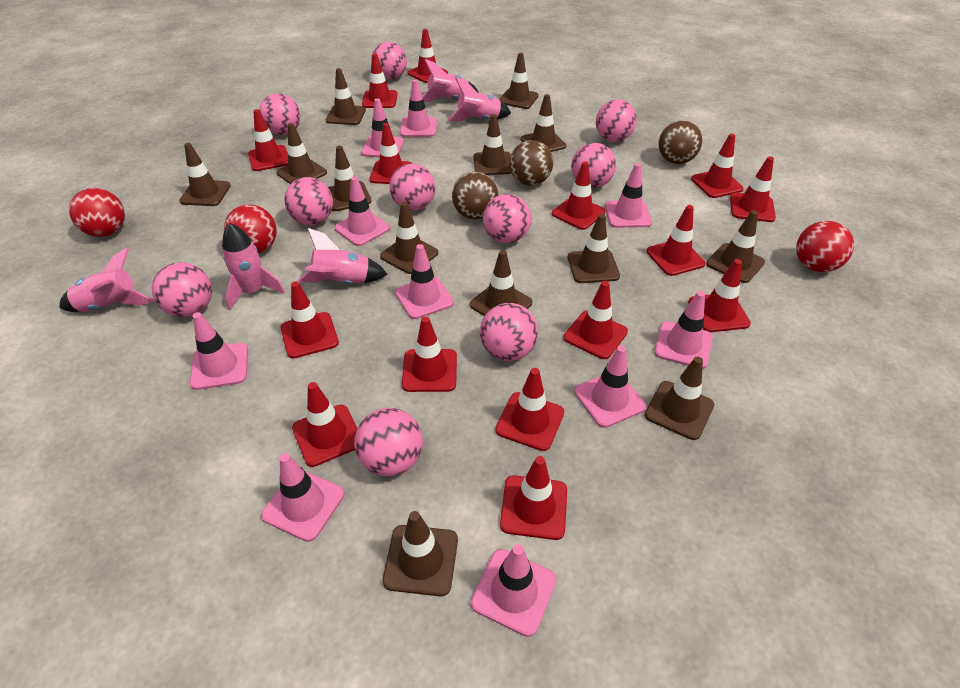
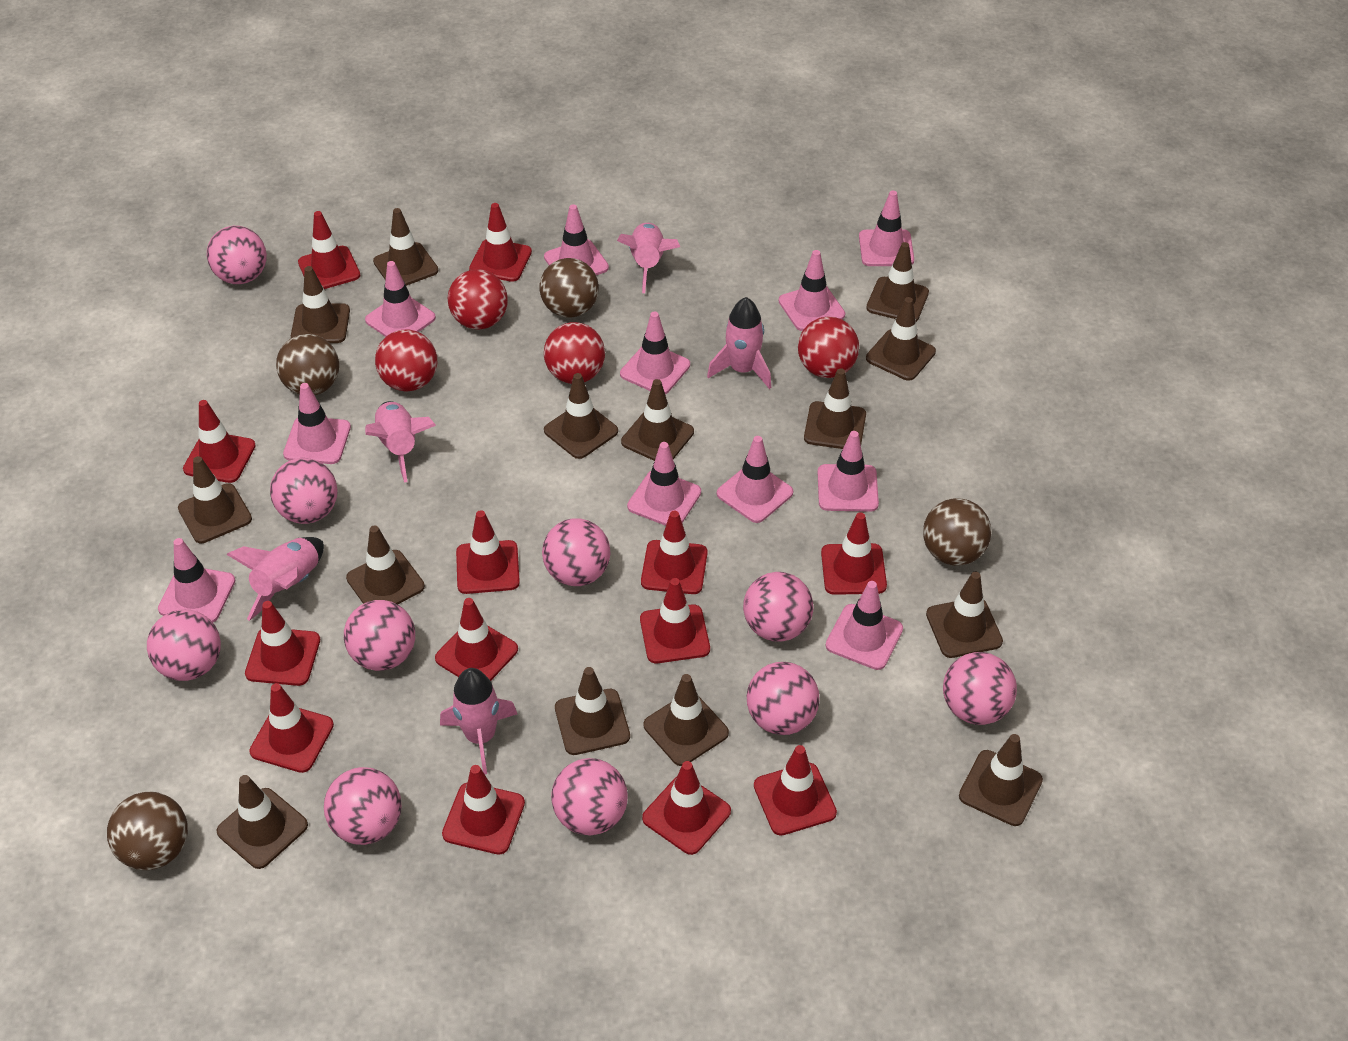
brown ball: [452,172,498,219] [509,140,553,186] [658,120,702,164] = 3 -> [107,792,188,870] [276,334,339,395] [539,258,599,318] [923,498,991,565] = 4
brown traffic cone: [179,143,231,206] [276,123,327,184] [326,68,366,125] [328,146,372,211] [380,202,438,274] [383,511,458,596] [470,250,532,316] [474,114,511,175] [499,53,539,109] [521,94,566,152] [568,214,620,283] [645,357,714,440] [706,210,765,283] = 13 -> [178,456,252,543] [217,775,308,869] [291,266,350,343] [346,525,425,604] [373,208,438,286] [544,373,618,459] [555,667,630,755] [621,379,694,461] [643,674,729,766] [804,368,866,449] [866,242,929,322] [866,297,936,381] [926,572,1003,658] [959,734,1043,826] = 14
pink traffic cone: [190,312,248,390] [261,453,344,542] [334,176,390,246] [361,98,404,157] [395,244,454,319] [400,80,436,137] [471,544,557,637] [574,345,646,428] [605,163,652,228] [654,291,713,369] = 10 -> [158,538,235,622] [283,383,351,464] [365,261,436,337] [544,204,609,275] [620,312,690,394] [627,442,701,526] [717,436,793,523] [779,250,845,331] [817,431,879,512] [825,581,903,670] [859,191,914,266] = 11
red ball: [69,188,125,237] [224,204,277,254] [796,221,854,272] = 3 -> [375,329,437,392] [448,269,508,329] [544,322,605,384] [798,316,859,378] = 4
red traffic cone: [248,109,288,171] [280,281,339,359] [292,382,357,467] [362,53,398,108] [369,123,413,184] [402,317,457,392] [408,29,448,83] [495,368,564,451] [500,456,567,540] [552,161,605,230] [564,281,628,359] [647,205,706,276] [688,259,751,332] [691,134,744,198] [730,156,776,222] = 15 -> [183,400,256,483] [245,601,320,686] [249,683,334,773] [298,211,361,289] [435,598,518,681] [442,765,525,855] [456,510,520,594] [469,203,532,282] [640,578,710,663] [641,510,708,594] [642,761,731,855] [754,745,837,836] [821,512,887,595] = 13

